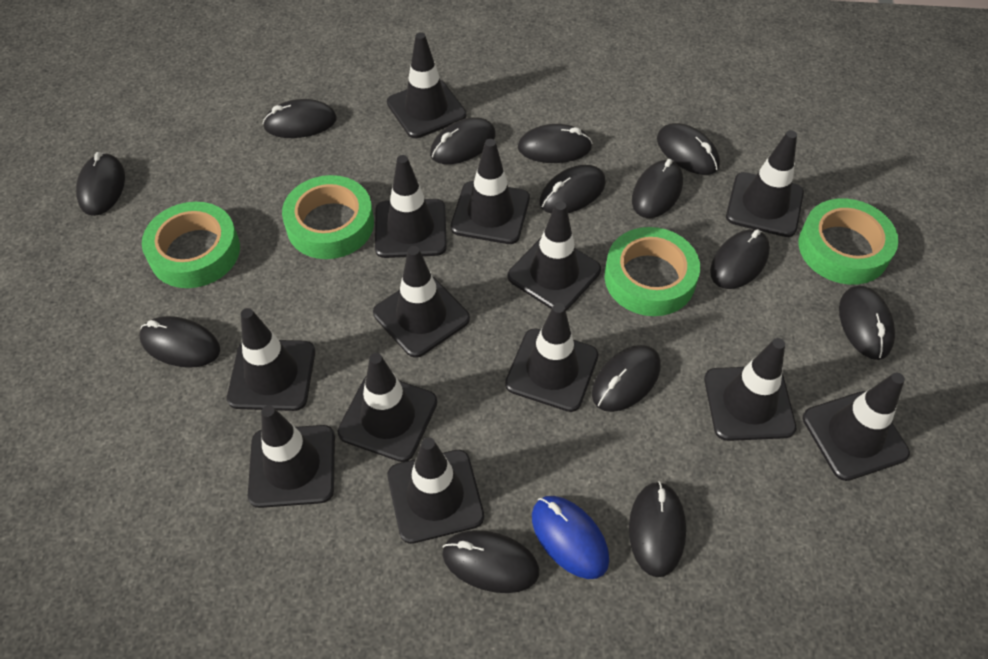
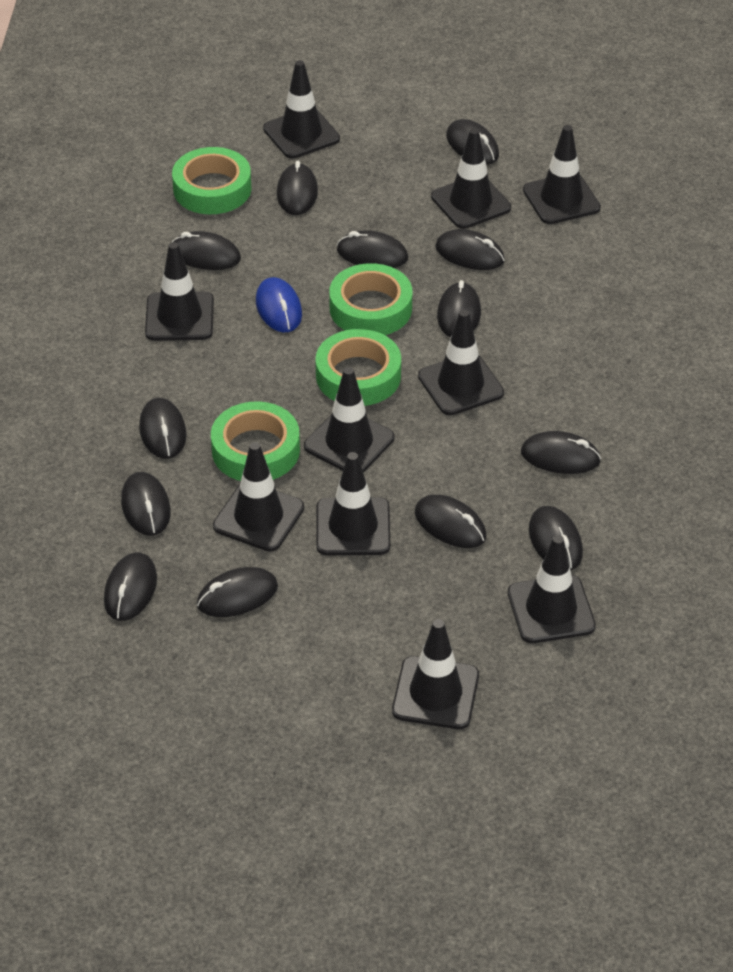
black traffic cone: [227,308,315,411] [248,405,335,508] [338,353,437,462] [373,246,470,358] [375,155,447,258] [387,32,466,138] [387,437,484,544] [451,139,530,244] [505,303,599,412] [507,201,601,311] [704,338,796,441] [726,130,804,237] [803,373,910,481] = 13 -> [145,242,214,341] [213,442,304,552] [263,60,340,159] [304,367,394,472] [316,452,390,555] [392,619,479,729] [418,310,504,415] [431,128,511,229] [508,535,596,643] [523,125,601,224] = 10

